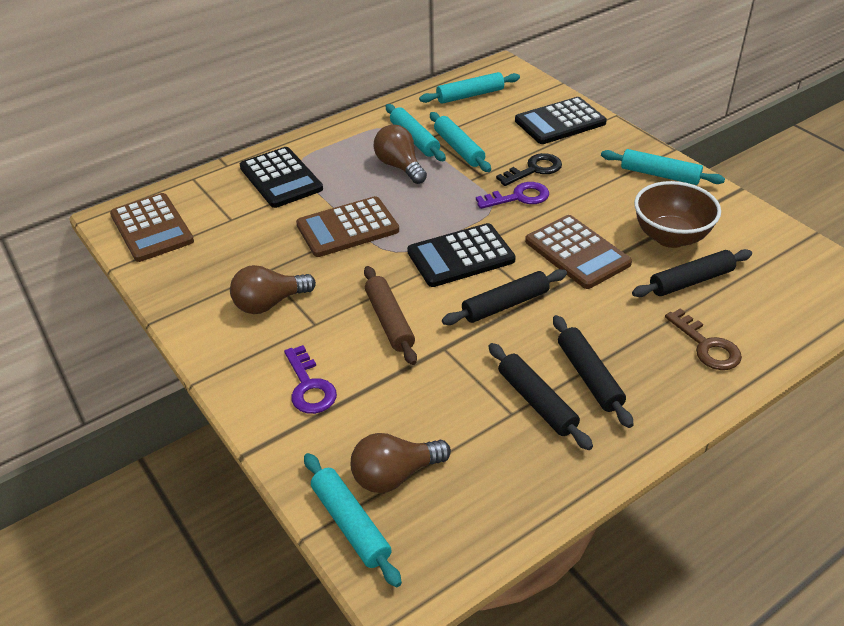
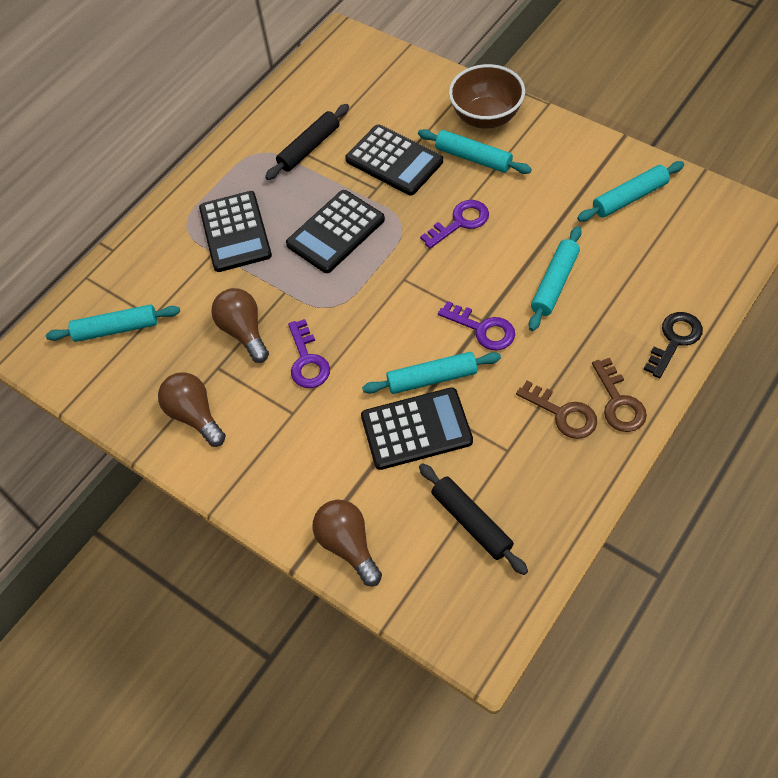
black calculator: [240,147,323,208] [407,223,516,287] [515,97,607,144] = 3 -> [199,191,272,272] [286,190,385,273] [345,125,443,195] [361,387,473,470] = 4
black rolling pin: [442,269,567,325] [488,343,593,450] [553,315,634,428] [632,249,752,297] = 4 -> [265,104,349,180] [419,463,528,575] = 2
brown calculator: [110,193,194,262] [296,196,399,257] [525,215,632,289] = 3 -> none = 0
brown key: [665,308,742,370] = 1 -> [516,380,597,439] [592,358,647,432] = 2
brown rolling pin: [364,266,417,365] = 1 -> none = 0
purple key: [284,345,337,414] [476,182,549,209] = 2 -> [288,319,330,388] [420,200,489,249] [438,301,515,351] = 3

